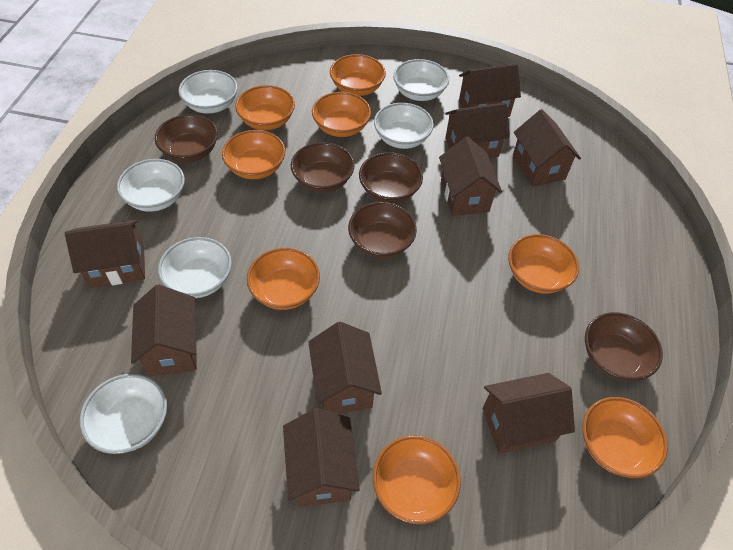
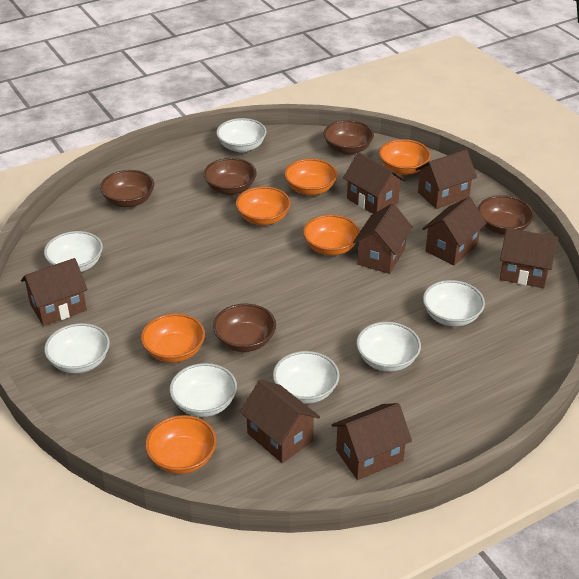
brown house: [65,219,145,288] [131,284,197,377] [283,408,360,507] [308,322,382,414] [439,137,502,216] [445,103,510,158] [459,63,521,117] [483,373,575,454] [513,109,581,187] = 9 -> [21,258,88,326] [240,379,320,463] [332,403,412,480] [343,152,405,214] [353,203,413,274] [415,150,477,209] [422,197,486,266] [500,228,558,288] = 8
orange bowl: [222,130,285,179] [235,85,295,130] [247,248,320,310] [312,92,371,137] [330,54,386,96] [373,435,461,524] [508,234,579,294] [582,397,668,478] = 8 -> [141,313,205,363] [145,415,217,474] [236,187,291,225] [284,159,337,195] [303,215,360,256] [379,139,431,175] = 6
white bowl: [80,374,167,454] [117,159,185,212] [158,237,232,298] [179,70,238,114] [374,103,434,149] [393,59,449,101] = 6 -> [44,231,103,272] [44,323,110,374] [169,363,237,417] [216,118,267,153] [273,351,340,404] [356,322,421,372] [423,280,485,327] = 7

